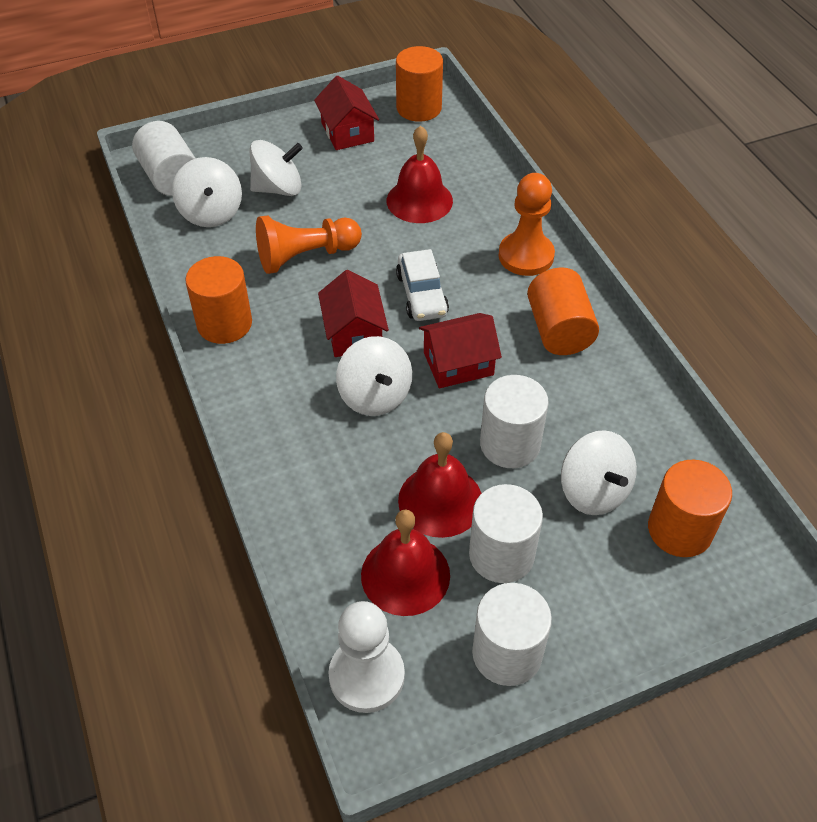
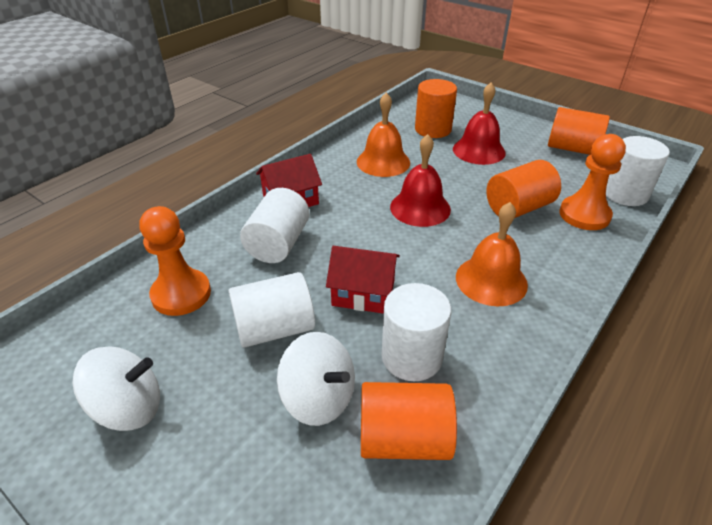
orange bell: none = 0 -> [357,93,410,177] [456,202,528,306] = 2
red bell: [361,510,450,616] [387,126,453,223] [398,432,482,538] = 3 -> [390,134,451,227] [453,83,506,165] = 2
red house: [314,75,379,150] [318,270,389,357] [419,313,502,388] = 3 -> [256,154,322,207] [326,246,400,314] = 2
white car: [396,249,449,321] = 1 -> none = 0
white pawn: [328,601,405,713] = 1 -> none = 0
white spinning top: [172,157,242,227] [250,140,303,196] [336,336,412,416] [561,430,637,515] = 4 -> [73,346,160,431] [277,332,355,426] = 2

